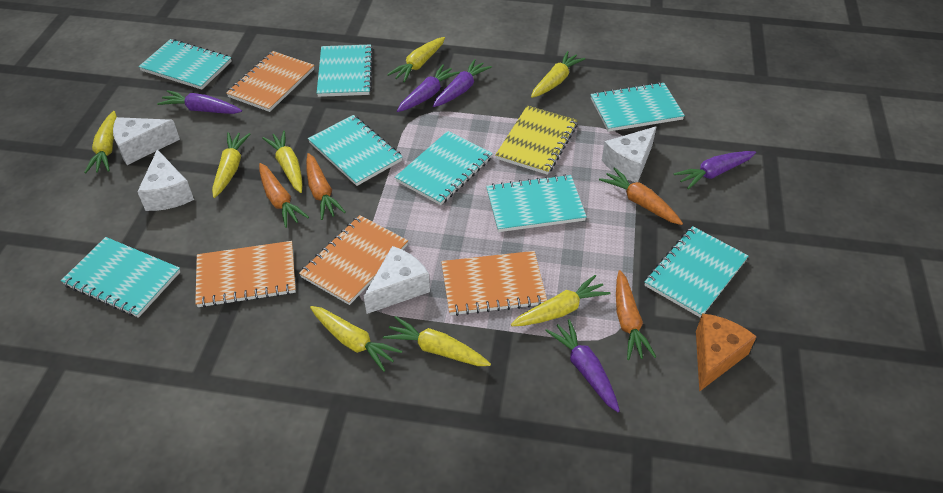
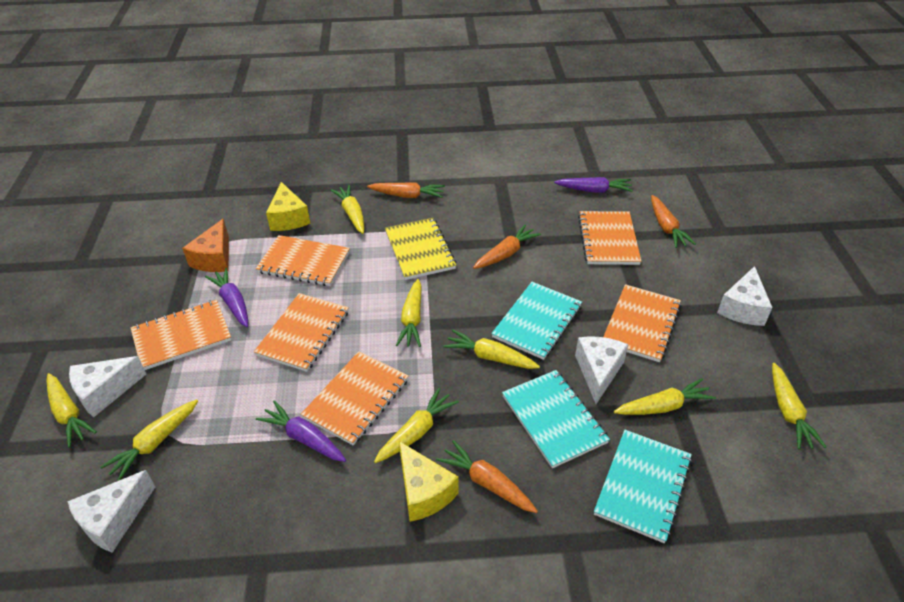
orange notebook: [195,241,296,308] [226,51,314,112] [299,215,408,305] [441,251,547,316] = 4 -> [131,300,231,370] [254,293,349,372] [256,235,350,286] [301,351,409,445] [578,211,641,265] [603,284,681,362] = 6
purple carrot: [157,90,242,114] [397,64,460,112] [433,59,492,107] [545,319,620,412] [674,151,756,189] = 5 -> [205,268,248,327] [256,400,346,462] [554,177,633,193] = 3
turquoise notebook: [61,237,180,318] [138,39,232,90] [308,115,403,186] [317,44,373,97] [395,131,493,205] [486,174,587,232] [591,82,685,132] [644,226,748,318] = 8 -> [491,282,582,360] [502,370,610,468] [594,430,692,543] = 3
yellow cheese: none = 0 -> [266,182,310,231] [399,441,459,522] = 2

